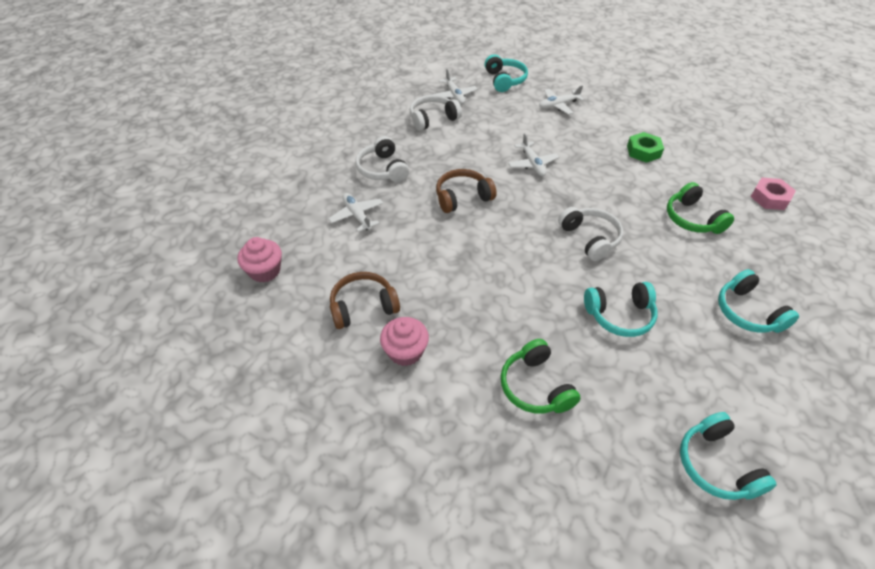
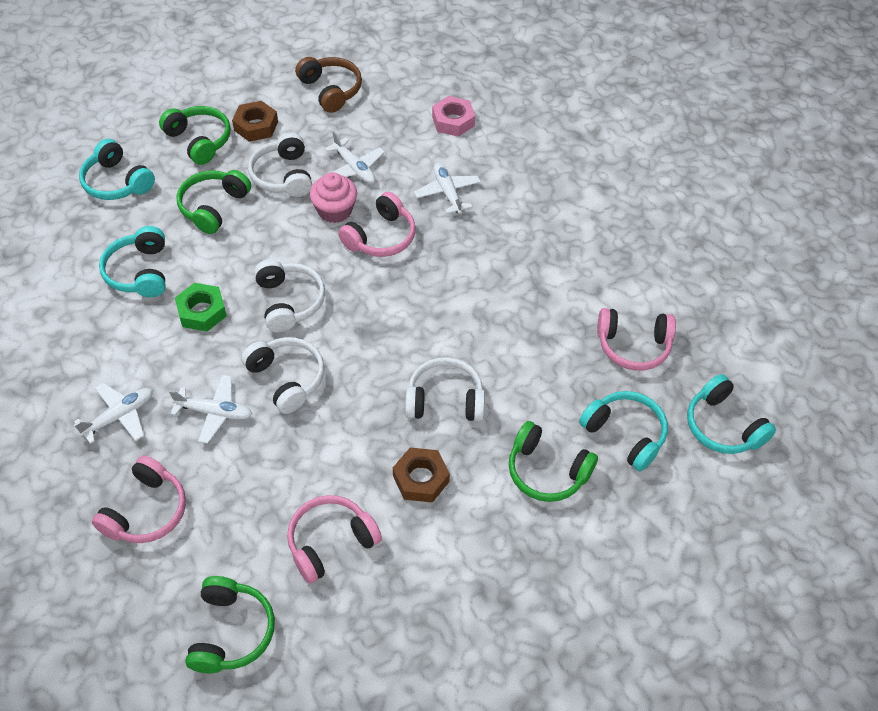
brown headphones: [330,272,400,329] [436,169,497,213] = 2 -> [295,57,362,113] = 1
brown nut: none = 0 -> [232,101,278,142] [393,447,450,503] = 2
green headphones: [501,339,580,413] [667,182,734,234] = 2 -> [159,106,231,165] [176,170,251,234] [185,576,275,673] [508,421,598,502] = 4
pink cupcake: [238,237,282,282] [380,317,429,366] = 2 -> [310,172,357,223] = 1
pink headphones: none = 0 -> [92,455,186,543] [287,495,382,584] [338,192,416,257] [597,308,676,371] = 4
white headphones: [355,136,409,182] [410,95,462,131] [558,207,623,261] = 3 -> [241,337,325,414] [248,132,312,197] [254,260,325,332] [405,357,485,421] = 4

